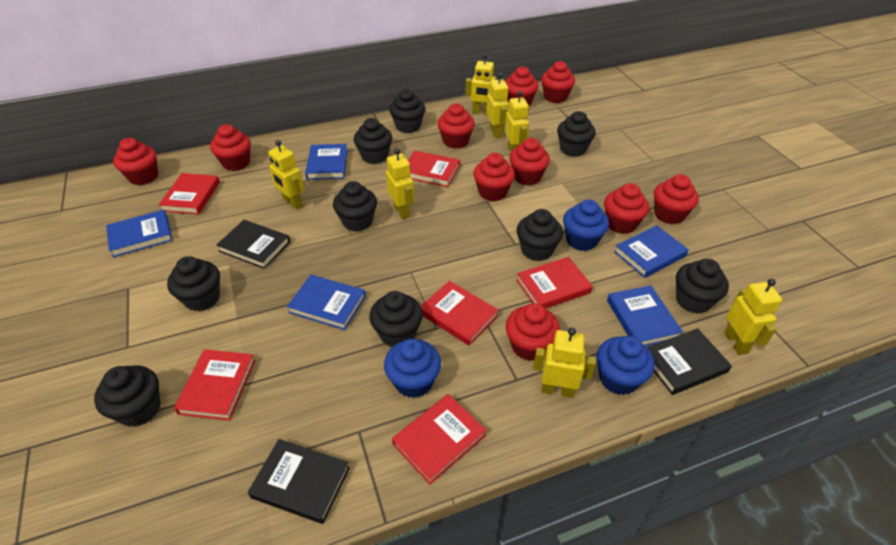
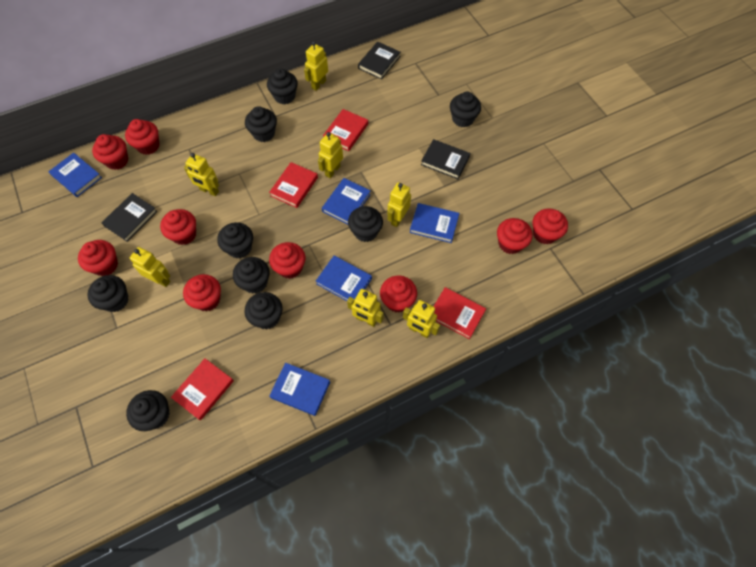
blue cupcake: [384,339,441,398] [563,199,609,251] [596,336,655,395] = 3 -> none = 0
red book: [159,173,220,215] [174,349,255,421] [392,394,486,485] [408,151,460,187] [421,281,499,346] [516,257,593,308] = 6 -> [171,359,234,421] [269,162,318,208] [323,109,368,151] [433,287,486,339] = 4
red cupcake: [113,138,158,185] [210,124,251,171] [437,104,475,149] [473,153,515,201] [505,66,538,106] [506,303,560,361] [509,138,550,185] [541,61,575,103] [604,183,649,234] [654,174,699,224] = 10 -> [78,240,118,276] [92,134,128,170] [125,119,160,155] [160,209,196,245] [183,274,221,311] [269,242,305,279] [380,276,417,312] [497,218,533,254] [533,208,568,244] = 9

